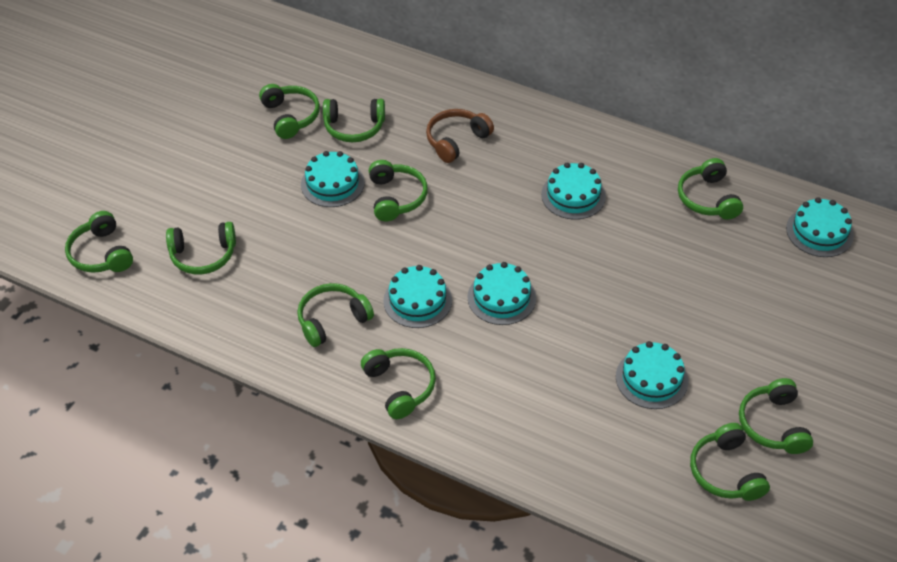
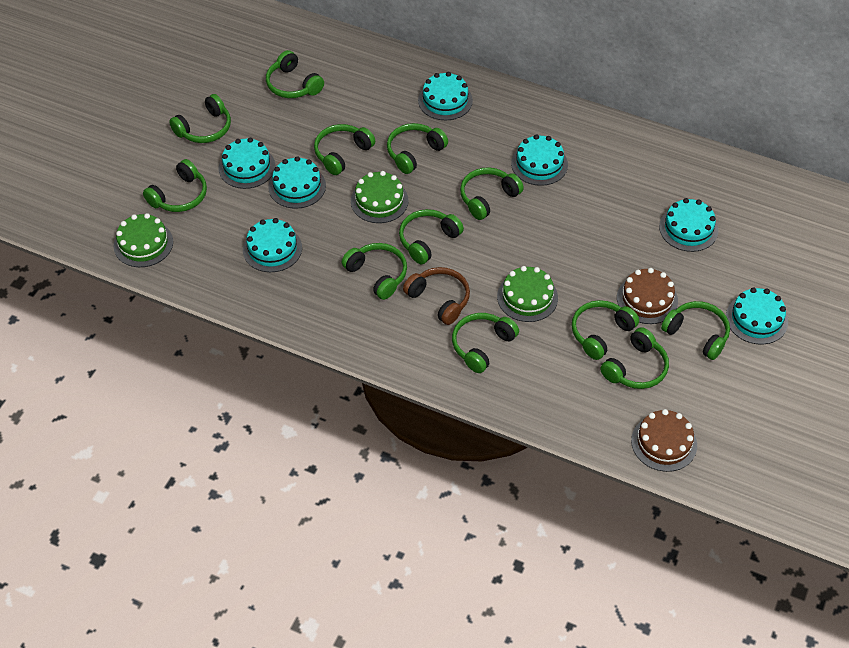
brown cake: none = 0 -> [617,268,678,324] [631,409,697,472] = 2
green cake: none = 0 -> [114,213,173,267] [351,171,408,223] [497,266,558,322] = 3
green headphones: [65,211,133,273] [166,222,236,274] [259,84,320,139] [297,283,374,347] [323,99,385,142] [361,348,436,419] [369,160,428,221] [678,158,743,220] [690,423,770,501] [739,378,813,454] = 10 -> [143,159,207,212] [169,94,231,143] [266,50,324,98] [314,124,375,175] [342,243,407,300] [387,123,448,174] [399,209,464,264] [452,313,519,373] [460,167,524,220] [572,300,639,360] [600,327,669,389] [661,301,730,360] = 12
turquoise cake: [301,151,365,207] [383,265,452,328] [467,262,536,325] [541,163,606,220] [616,341,688,409] [786,197,854,257] = 6 -> [219,138,275,189] [243,218,302,272] [268,156,326,209] [418,72,473,120] [511,135,568,186] [659,198,718,252] [726,287,788,345] = 7

